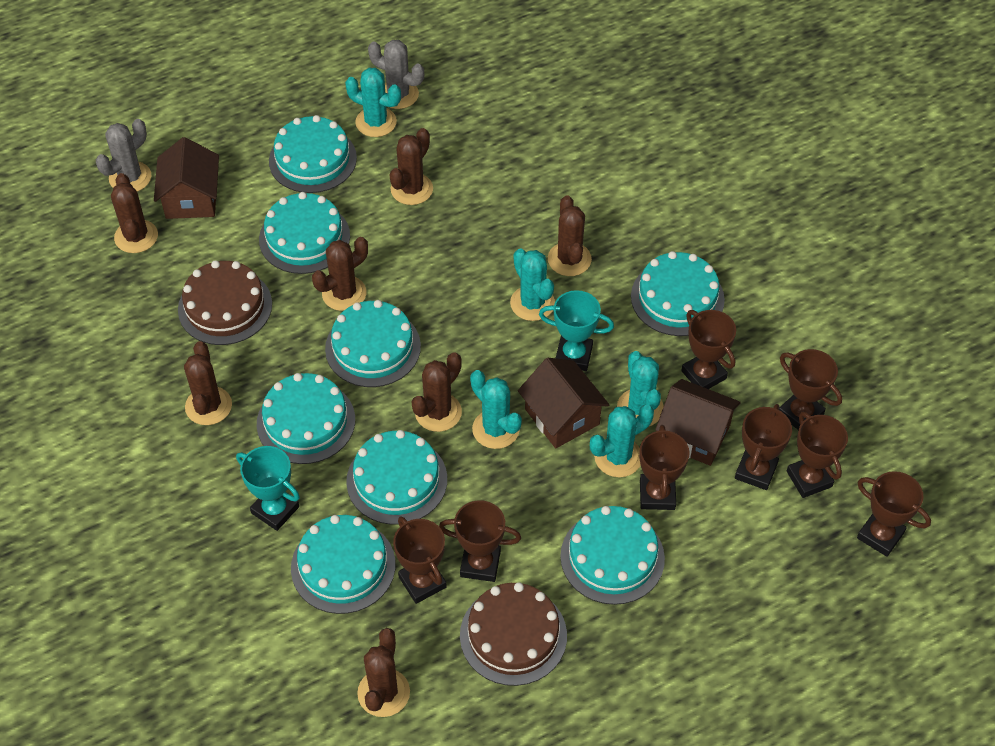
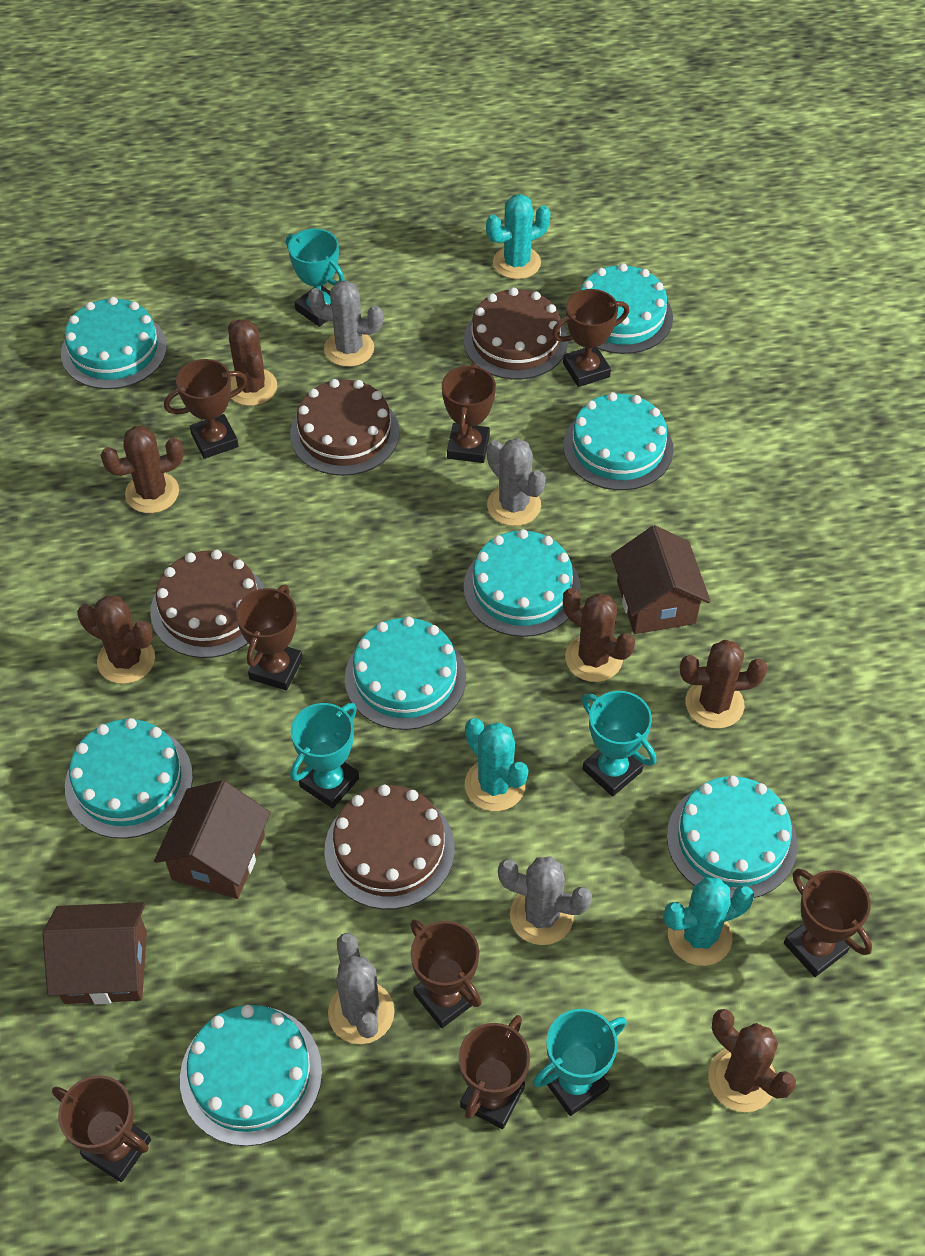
brown cactus: [111,173,158,253] [184,341,232,425] [312,237,368,311] [357,628,410,717] [389,128,433,205] [412,352,462,432] [548,195,592,276] = 7 -> [77,595,155,684] [100,426,184,513] [228,319,277,406] [563,588,635,682] [680,640,767,729] [708,1009,796,1112] = 6
brown cake: [178,260,272,345] [460,582,567,686] = 2 -> [150,550,265,658] [290,379,400,476] [324,785,455,909] [464,288,568,379] = 4
grey cactus: [96,119,151,192] [368,40,424,109] = 2 -> [308,280,383,367] [328,933,395,1044] [487,438,546,526] [498,856,592,945] = 4
turquoise cactus: [345,68,401,137] [470,370,522,449] [510,249,555,321] [590,405,654,477] [617,351,664,426] = 5 -> [465,718,528,811] [486,194,551,279] [664,877,754,966] = 3
turquoise trophy: [236,446,300,531] [539,290,614,371] = 2 -> [286,229,345,327] [290,703,359,809] [533,1009,627,1116] [582,691,656,796] = 4

